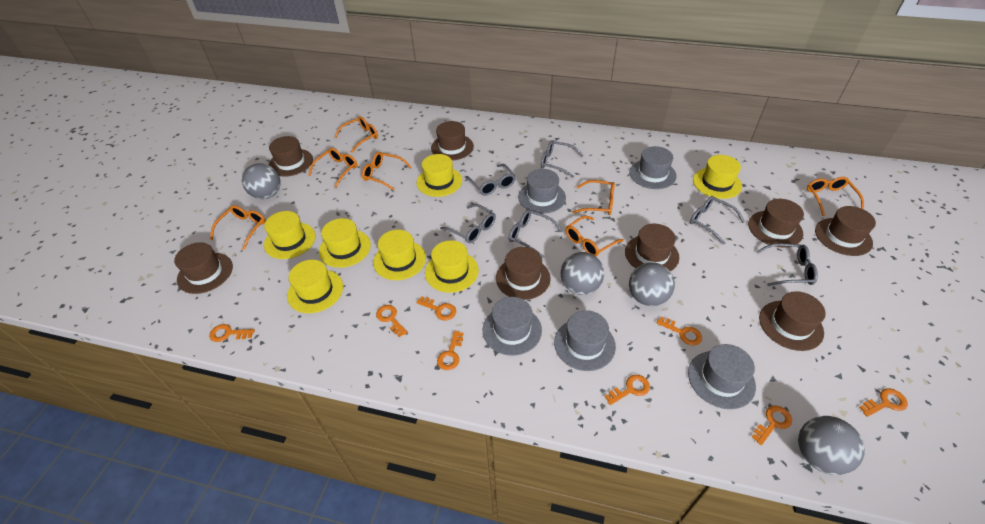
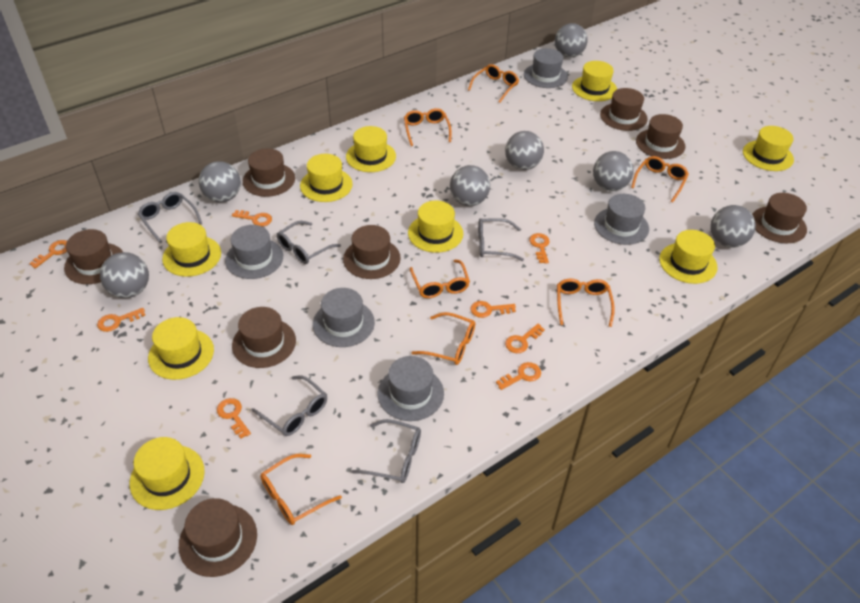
grey ball: [242,163,281,199] [561,252,604,295] [629,262,675,306] [798,416,865,475] = 4 -> [100,252,149,298] [199,161,241,202] [450,165,490,206] [505,131,544,170] [555,23,588,58] [593,151,634,191] [710,205,756,248] = 7
grey glasses: [440,204,496,243] [465,164,516,195] [509,210,563,258] [541,140,584,178] [690,196,745,245] [756,243,818,286] = 6 -> [138,192,202,243] [251,375,327,436] [277,221,341,264] [351,419,421,483] [478,218,524,261] = 5
yellow hat: [264,211,316,259] [287,260,343,313] [319,218,371,268] [373,230,426,280] [417,154,462,197] [425,240,479,293] [693,155,742,199] = 7 -> [130,437,205,510] [148,317,214,380] [162,222,221,277] [300,154,353,202] [346,126,396,172] [408,201,463,253] [572,61,617,101] [659,230,718,284] [743,126,794,171] = 9

